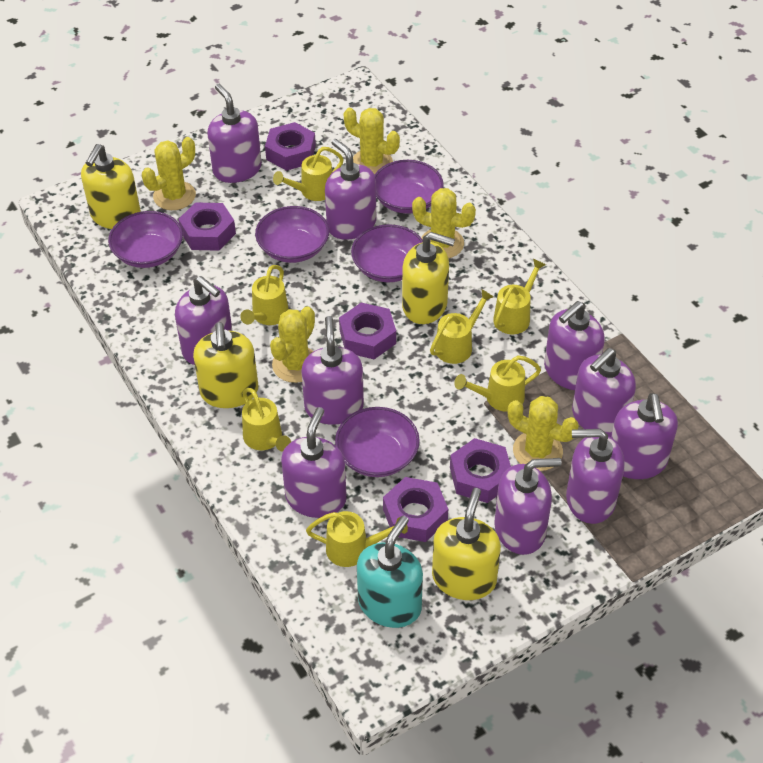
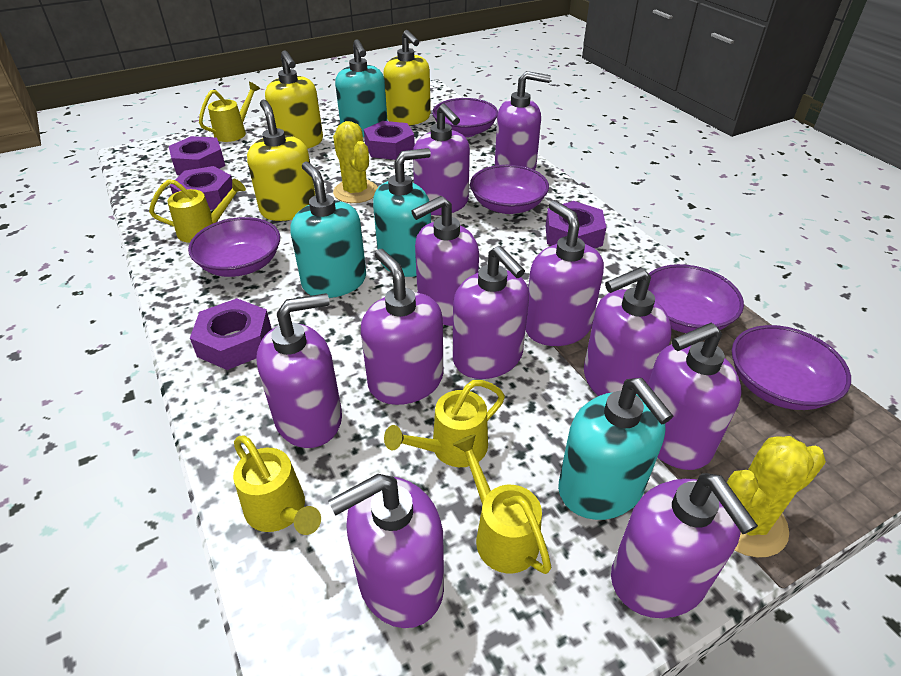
purple soap dispenser: [175,276,233,365] [207,84,262,183] [281,407,347,518] [301,316,364,425] [325,139,376,240] [494,458,562,555] [544,301,605,390] [566,429,625,524] [572,348,636,437] [611,393,678,479] = 10 -> [256,293,342,448] [328,474,444,628] [361,249,443,405] [411,196,479,326] [413,104,470,215] [453,246,529,379] [495,71,551,170] [526,200,604,346] [584,267,672,396] [611,473,758,618] [648,323,742,470] = 11
turquoise soap dispenser: [357,516,423,628] = 1 -> [290,162,366,298] [335,39,387,137] [373,148,431,277] [558,378,673,520] = 4
yellow cactus: [142,137,196,210] [270,306,315,383] [343,108,400,175] [412,188,476,258] [508,396,579,471] = 5 -> [333,121,378,203] [727,436,826,557] = 2
yellow soap dispenser: [81,144,141,229] [193,322,258,408] [402,232,455,324] [432,488,501,600] = 4 -> [247,100,315,221] [265,50,323,149] [383,30,431,125] = 3
yellow watering can: [240,265,289,325] [242,388,291,452] [273,147,344,201] [306,511,408,567] [430,289,494,364] [454,356,541,412] [493,259,546,334] = 7 -> [149,179,246,243] [199,82,260,142] [233,435,321,535] [384,380,505,467] [453,434,551,574] = 5

